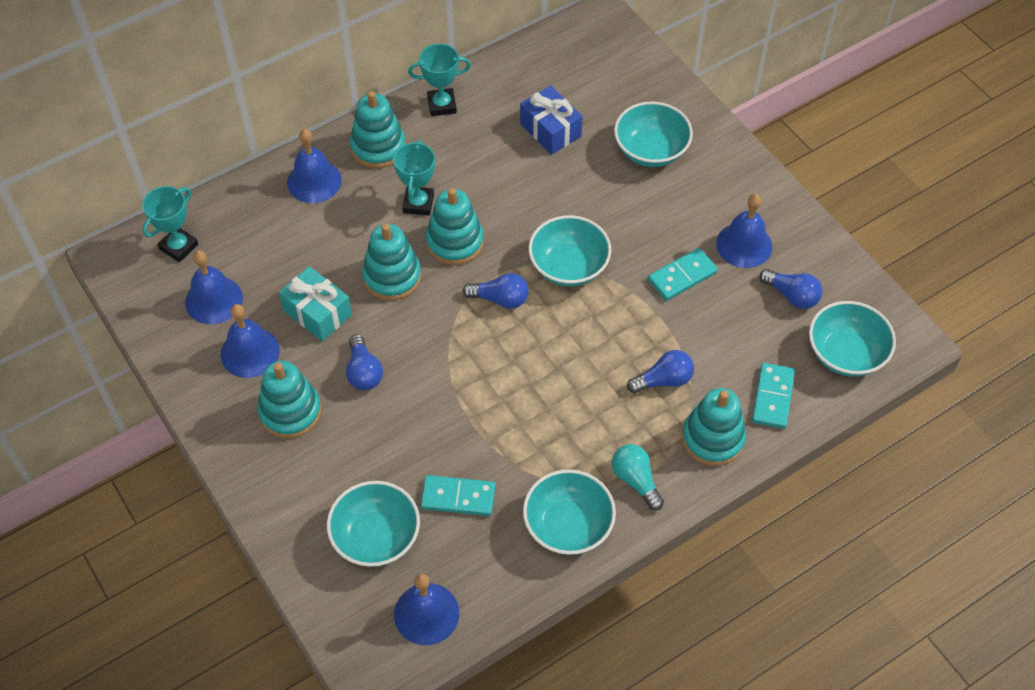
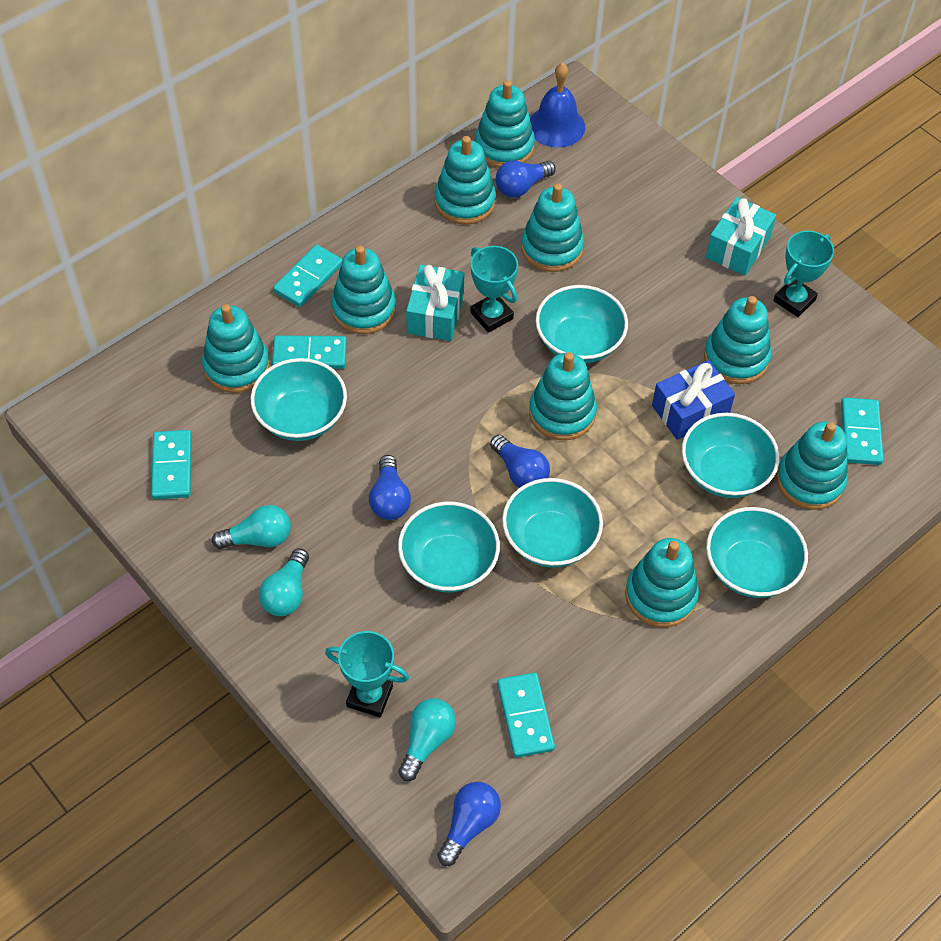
blue bell: [185,250,243,324] [221,304,280,378] [287,129,342,203] [394,574,459,645] [716,194,772,268] = 5 -> [530,63,585,148] = 1
turquoise bowl: [327,481,420,567] [523,469,616,555] [528,215,611,286] [614,101,693,167] [809,301,896,377] = 5 -> [250,358,347,441] [398,502,500,593] [502,478,603,568] [535,285,628,363] [682,413,779,498] [706,507,808,598] = 6
turquoise domino: [421,475,495,516] [648,248,718,301] [752,363,795,429] = 3 -> [151,430,192,499] [272,335,347,369] [273,245,342,307] [497,673,555,758] [841,398,883,465] = 5
turquoise gift: [279,266,352,341] = 1 -> [406,265,464,341] [706,197,776,276] = 2
turquoise light bulb: [612,444,664,511] = 1 -> [212,505,291,549] [259,548,309,616] [398,698,456,781] = 3
turquoise stacking toy: [258,361,321,438] [350,91,406,168] [362,223,421,300] [426,188,484,265] [682,388,746,466] = 5 -> [202,304,270,393] [331,246,396,334] [434,136,496,225] [475,80,535,168] [521,183,584,272] [529,352,597,440] [625,538,699,627] [704,296,771,384] [776,422,848,510] = 9

